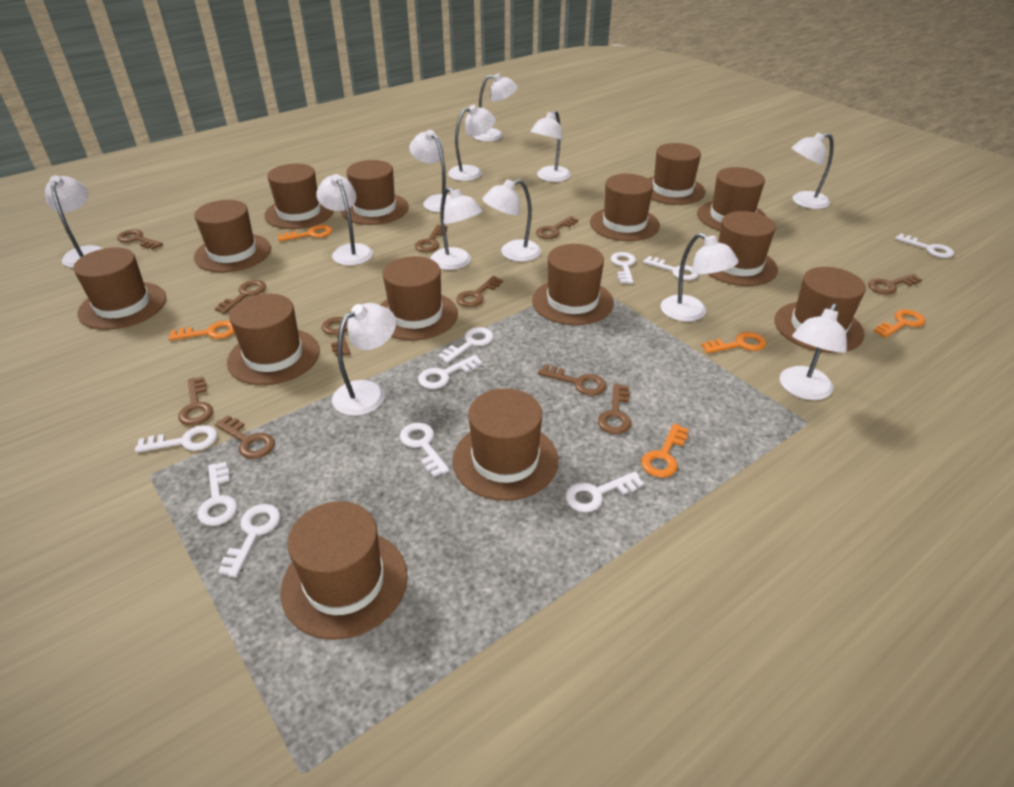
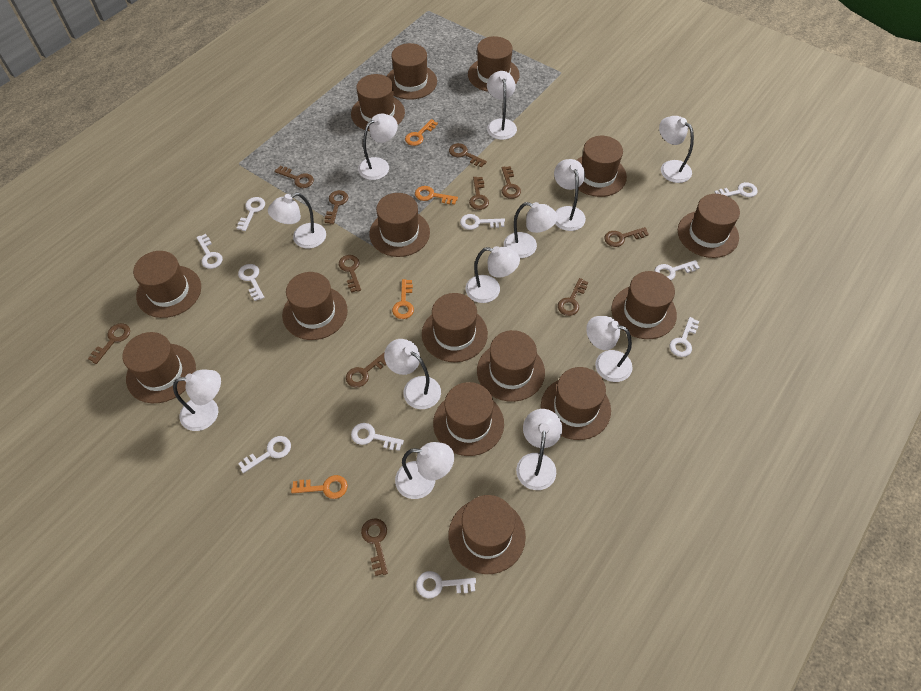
brown hat: [73,247,166,330] [194,200,271,272] [227,294,320,385] [264,164,333,229] [281,501,408,640] [341,160,409,225] [380,256,458,340] [452,388,558,501] [532,244,614,325] [590,174,660,241] [648,143,706,205] [697,167,767,231] [708,211,778,286] [774,267,866,353] = 14 -> [122,332,196,403] [133,251,201,318] [282,272,348,340] [351,74,405,131] [369,193,430,257] [387,43,437,100] [422,293,488,362] [433,382,504,456] [449,495,526,574] [468,36,520,92] [477,330,545,402] [541,367,611,440] [577,136,627,197] [611,271,677,339] [678,194,740,258] = 15
orange key: [169,321,235,340] [278,225,332,242] [641,423,689,478] [702,332,766,354] [874,309,925,338] = 5 -> [291,475,348,499] [392,279,414,319] [405,119,438,146] [415,186,458,205] = 4

